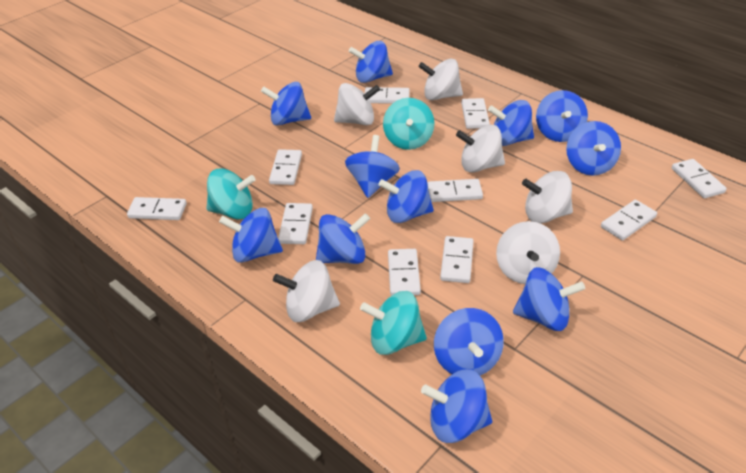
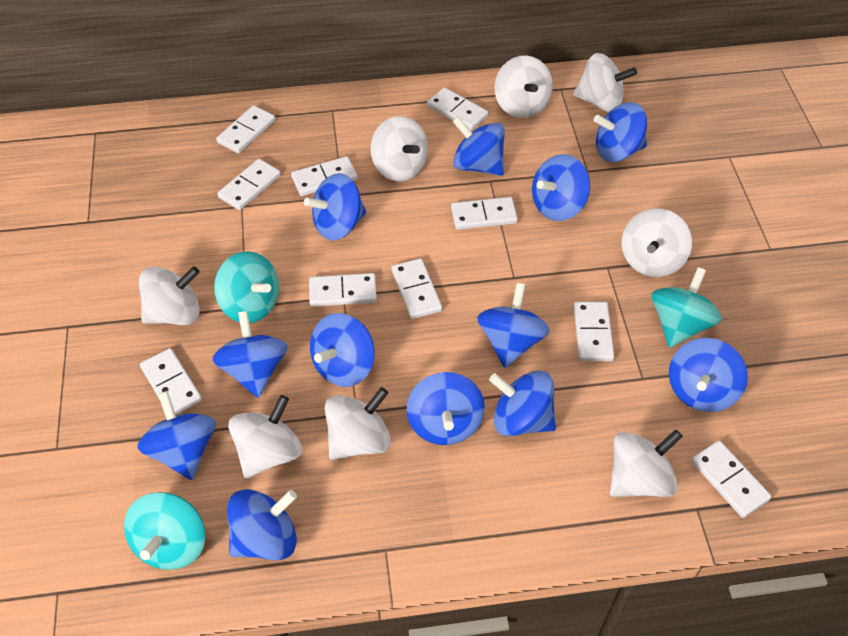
white spinning top: [273,260,340,322] [334,83,380,125] [419,59,463,101] [456,125,505,172] [496,221,560,284] [522,171,573,223] = 6 -> [139,266,200,325] [228,395,302,479] [325,387,391,460] [370,116,428,181] [494,55,553,118] [573,53,637,112] [610,429,683,497] [622,208,692,277] = 8

